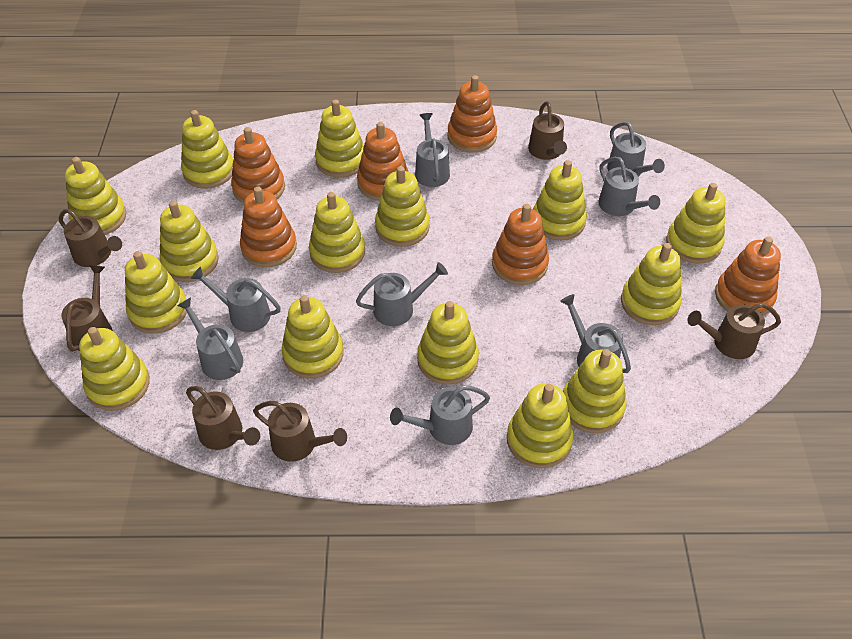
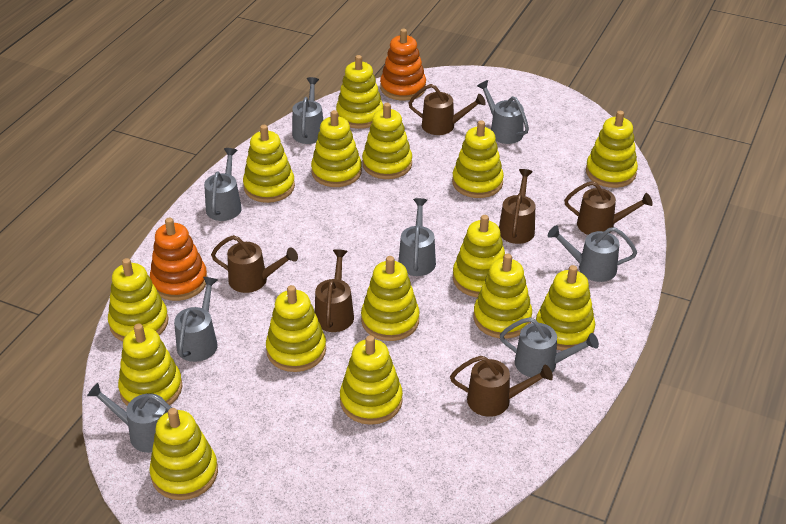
orange stacking toy: [231,127,285,204] [240,186,297,267] [357,122,409,201] [447,75,497,153] [492,204,549,285] [715,237,781,316] = 6 -> [150,218,207,301] [380,29,426,101] = 2

